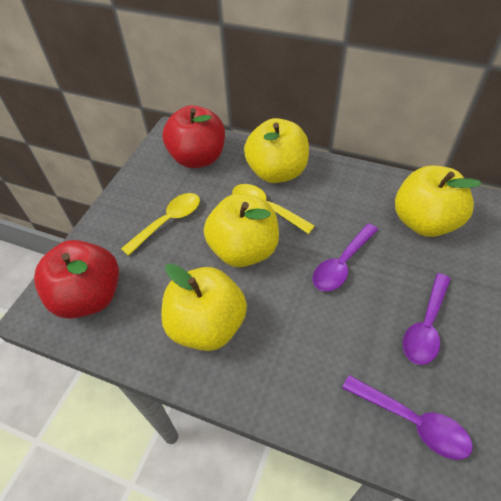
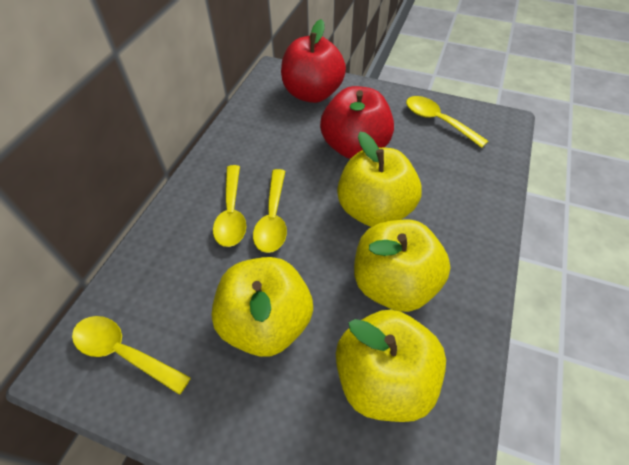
purple spoon: [313,223,378,291] [342,375,473,460] [403,273,451,365] = 3 -> none = 0
yellow spoon: [121,193,200,256] [232,184,315,234] = 2 -> [72,316,191,395] [213,165,246,247] [253,169,287,253] [406,96,488,148] = 4

